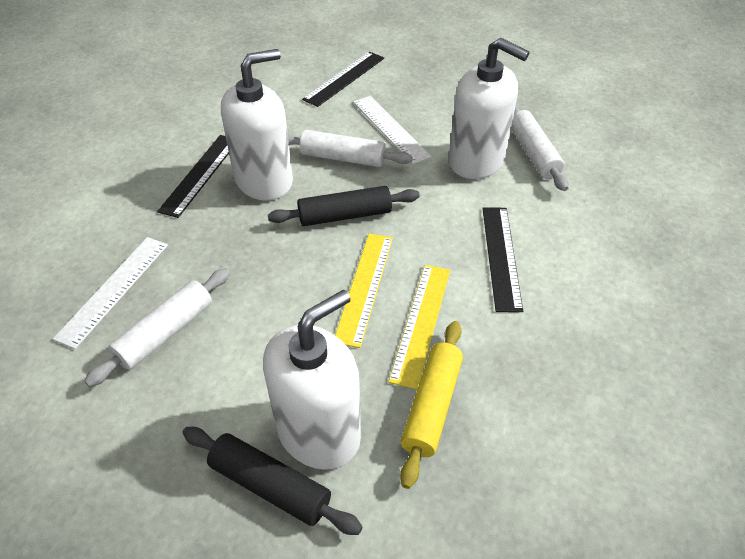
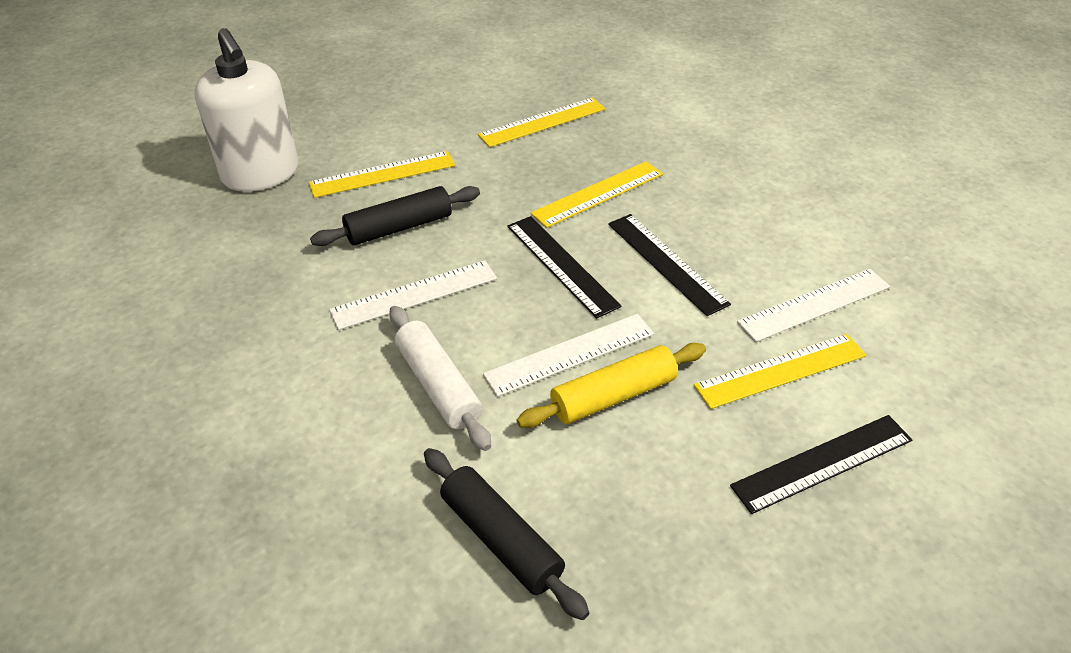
white rolling pin: [84,268,230,387] [288,130,412,167] [511,104,569,191] = 3 -> [389,306,491,451] = 1
white ruler: [53,237,168,349] [353,96,432,164] = 2 -> [329,260,497,330] [483,314,654,397] [737,269,890,342] = 3
white soap dispenser: [221,49,293,201] [263,290,361,470] [449,38,530,179] = 3 -> [194,28,298,192] = 1
yellow ruler: [335,234,393,348] [388,265,450,390] = 2 -> [308,151,455,198] [478,97,605,147] [531,161,663,228] [694,334,866,409] = 4

